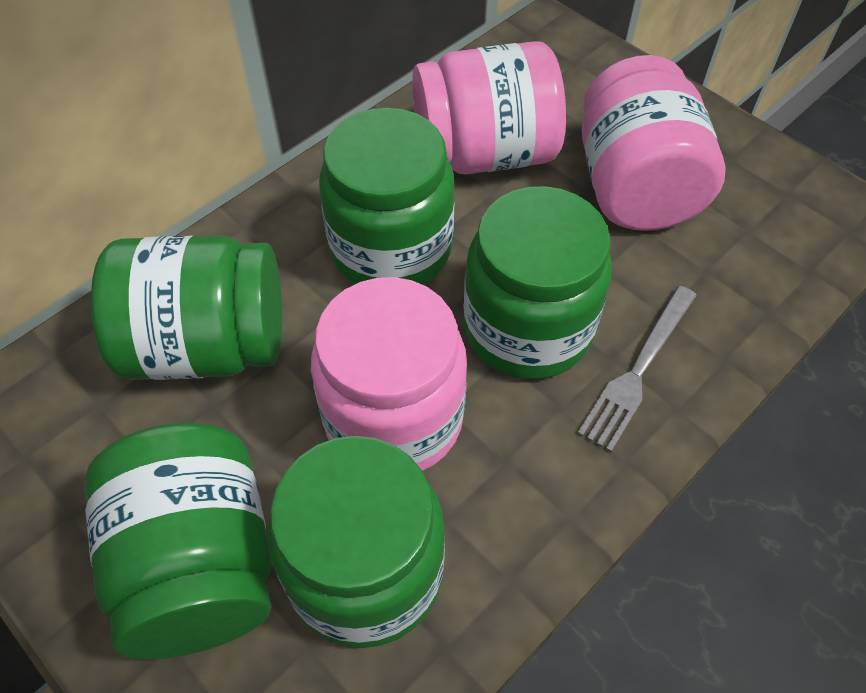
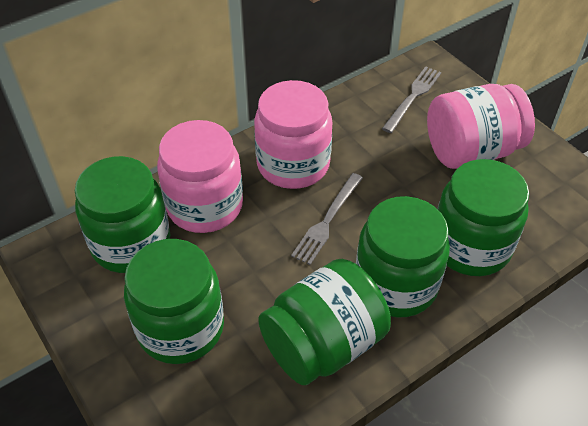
grey fork: [577,286,697,452] = 1 -> [291,173,363,265] [382,66,442,133] = 2

